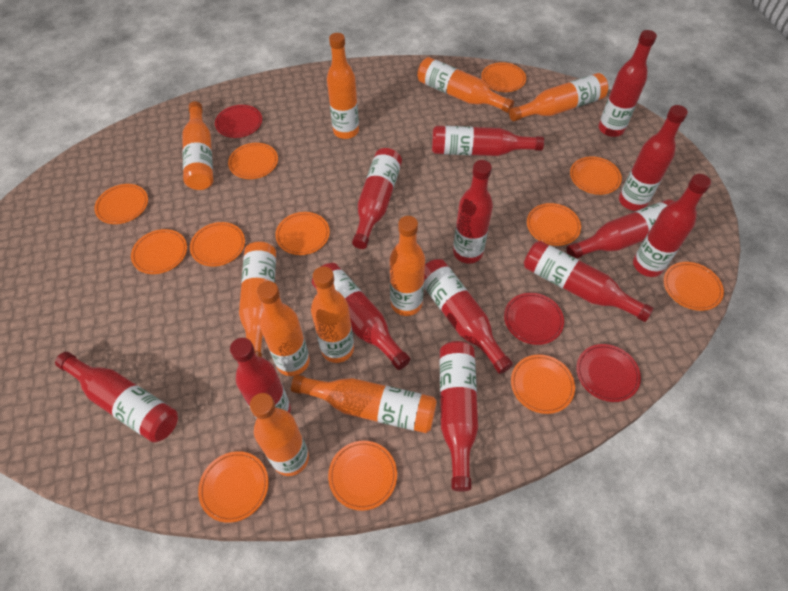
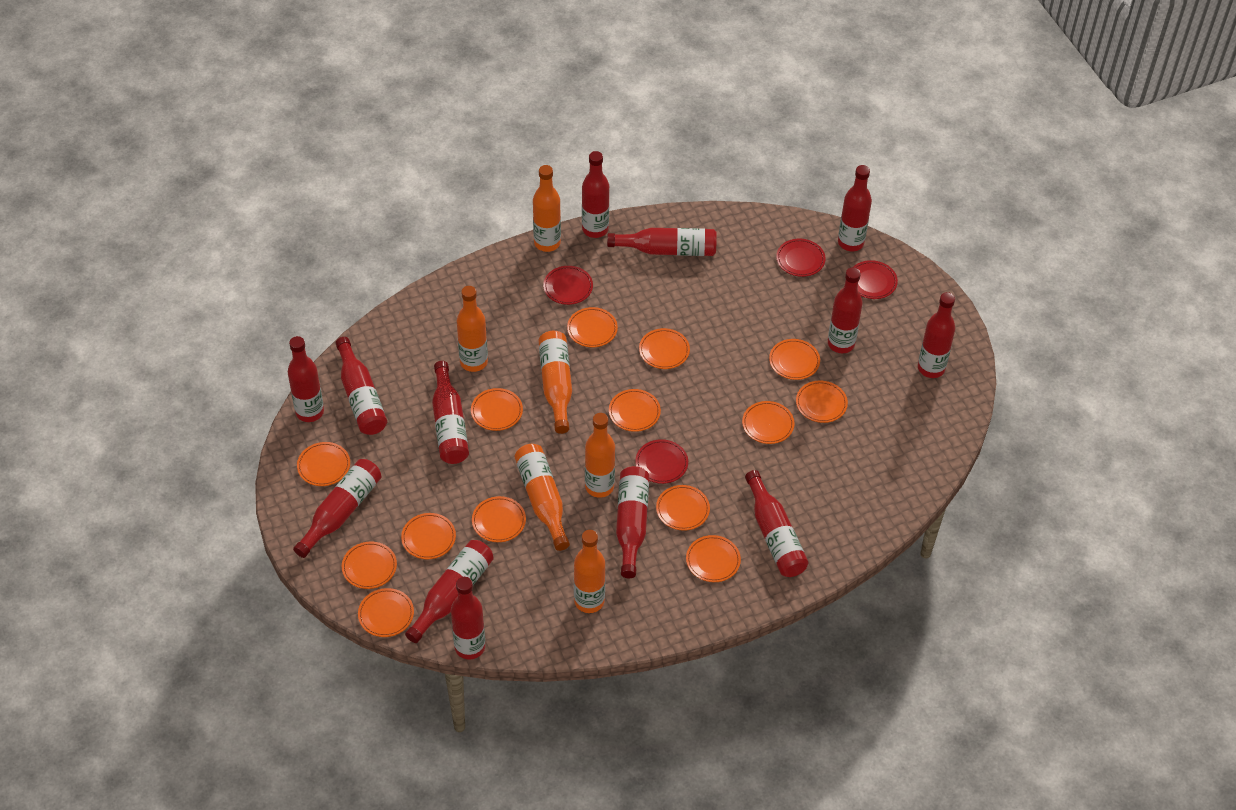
orange bottle: [182,101,213,190] [239,241,276,357] [250,393,309,476] [257,281,310,376] [291,375,437,433] [311,266,354,363] [327,33,359,139] [390,216,425,316] [417,57,514,113] [509,73,608,121] = 10 -> [457,286,488,372] [514,444,570,551] [533,165,561,252] [539,331,572,434] [574,530,605,613] [585,413,615,498] = 6
orange plate: [94,184,148,224] [131,229,187,274] [190,222,245,267] [198,451,269,523] [228,143,278,179] [275,212,330,255] [328,441,397,511] [481,62,526,92] [511,355,575,414] [527,203,581,246] [570,156,622,195] [664,262,724,311] = 12 -> [297,442,350,486] [342,542,397,589] [358,588,414,637] [401,513,456,560] [471,388,523,431] [472,496,526,542] [567,307,618,347] [609,389,661,432] [639,328,690,369] [656,485,710,531] [686,535,741,582] [742,401,794,444] [769,339,820,380] [796,381,848,423] = 14
red plate: [215,105,262,138] [504,293,564,345] [576,344,641,402] = 3 -> [543,266,593,305] [635,439,688,484] [776,238,825,277] [853,260,898,299] = 4

